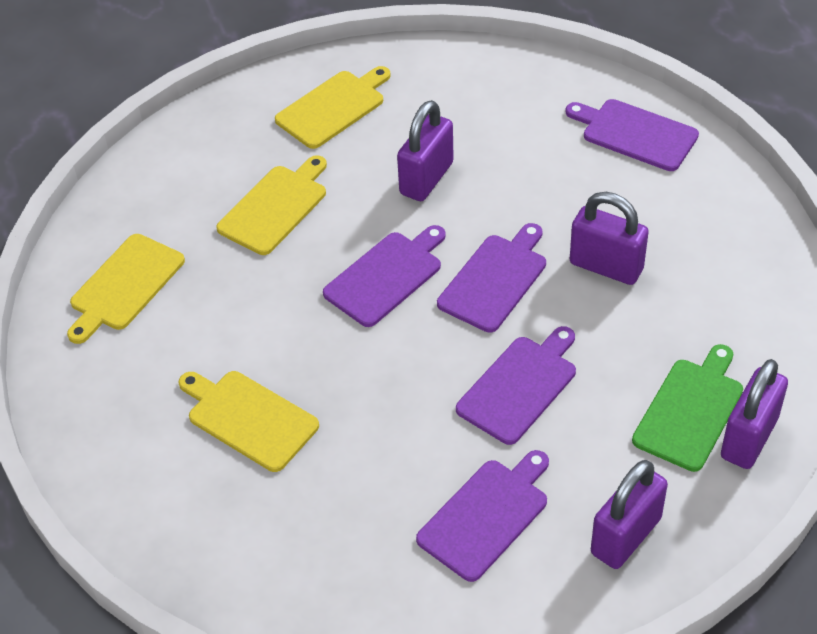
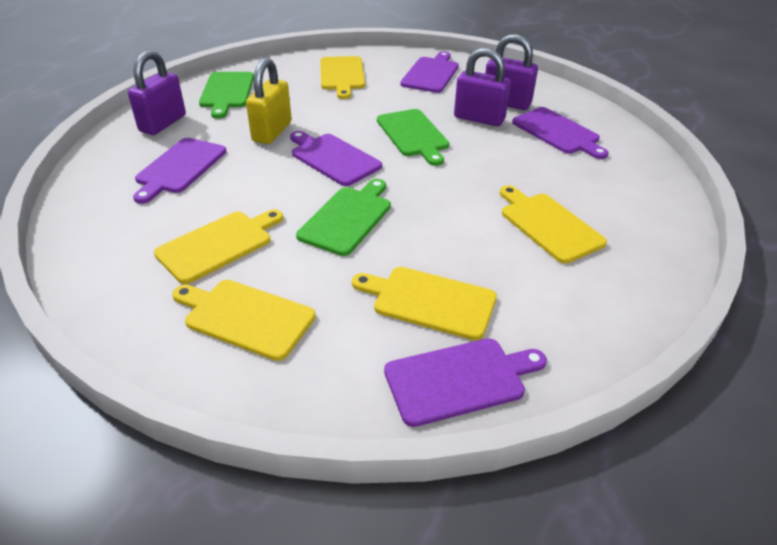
green cutting board: [632,344,743,472] = 1 -> [199,72,254,119] [296,179,391,256] [377,109,449,166] = 3
purple padlock: [397,100,454,201] [570,192,649,285] [591,460,668,569] [721,359,788,469] = 4 -> [128,50,186,135] [454,48,511,126] [485,34,538,110] = 3
yellow cutting board: [67,234,185,344] [178,371,319,472] [216,155,327,255] [275,66,391,149] = 4 -> [154,209,283,284] [172,280,316,361] [320,56,365,99] [352,267,497,340] [500,185,607,264] = 5
yellow padlock: none = 0 -> [246,58,292,144] = 1

